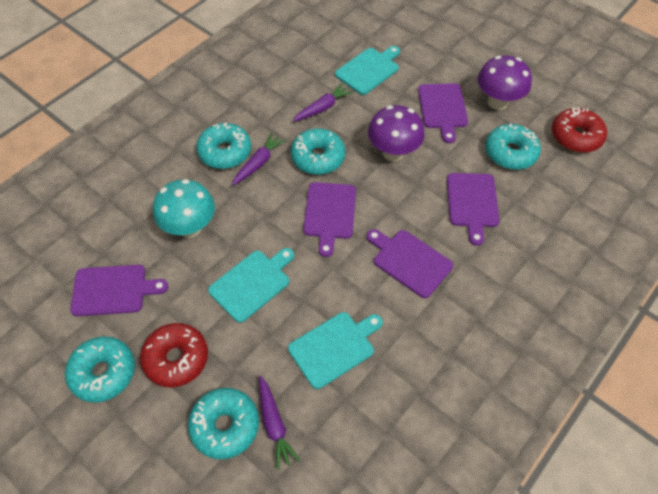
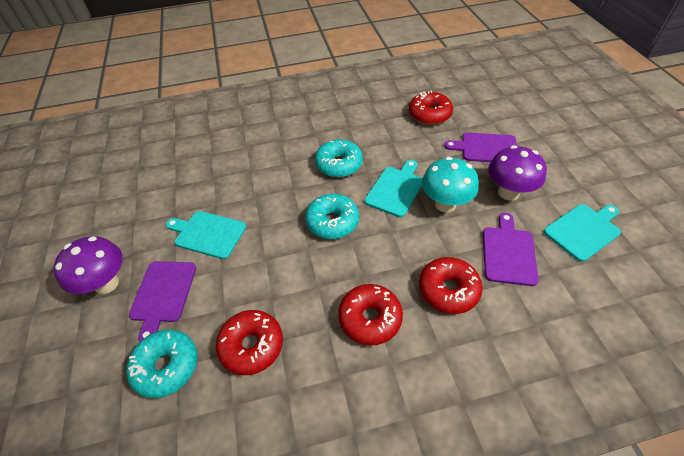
purple carrot: [232,133,286,185] [259,376,300,470] [293,83,353,122] = 3 -> none = 0
purple cutting board: [71,265,168,316] [303,182,356,257] [367,229,453,298] [418,83,468,143] [447,173,500,246] = 5 -> [129,261,196,342] [444,133,517,162] [483,213,539,286] = 3
red donut: [140,323,208,387] [552,107,607,153] = 2 -> [216,310,283,375] [338,284,403,345] [409,90,453,125] [419,257,483,314] = 4
turquoise donut: [65,337,135,403] [188,388,259,459] [196,123,251,169] [291,128,345,175] [485,123,541,170] = 5 -> [126,330,197,398] [305,194,359,239] [315,139,363,178] = 3

